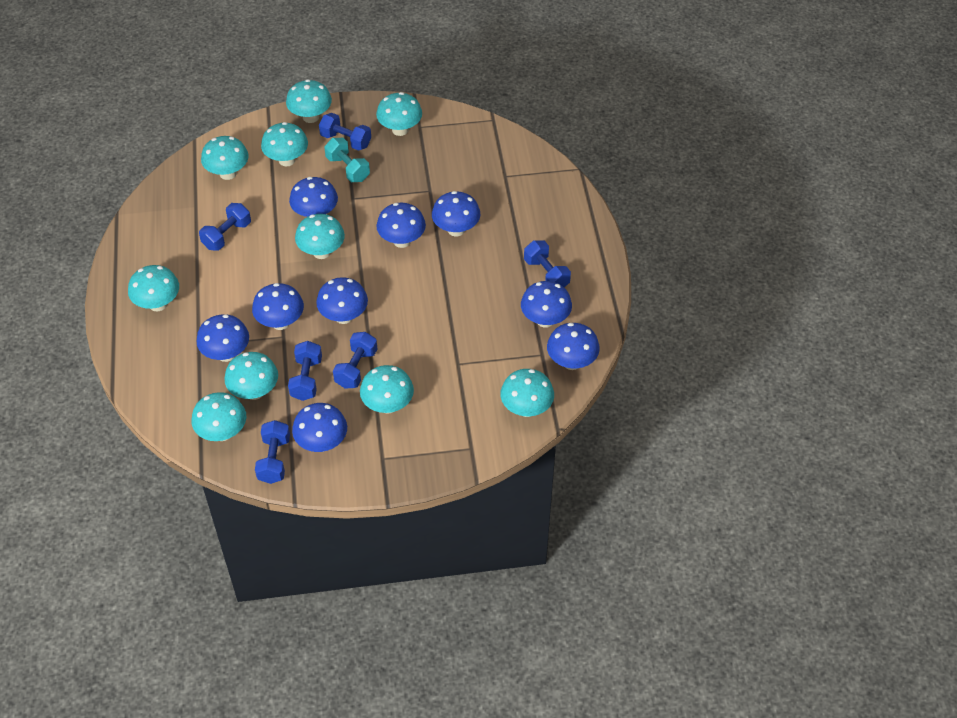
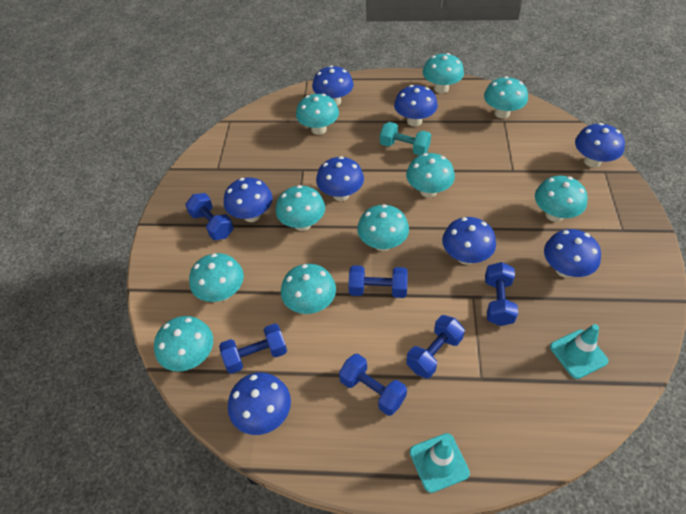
blue mushroom: [196,314,249,362] [252,283,304,330] [289,177,338,217] [292,403,347,452] [316,277,368,324] [376,203,426,248] [432,191,480,237] [521,281,572,328] [547,323,600,370] = 9 -> [224,177,273,222] [228,373,291,435] [312,66,354,106] [316,156,364,201] [394,85,438,126] [442,217,496,265] [544,229,601,278] [575,123,625,168] = 8
turquoise traffic cone: none = 0 -> [410,433,470,493] [550,324,609,379] = 2

